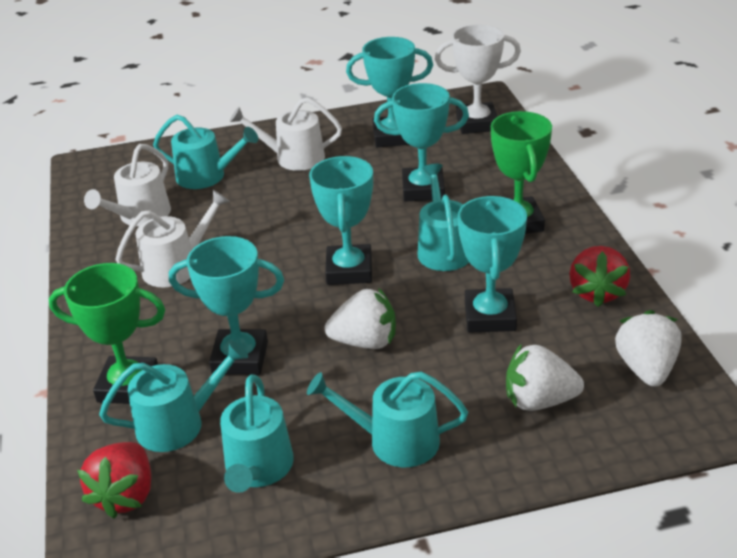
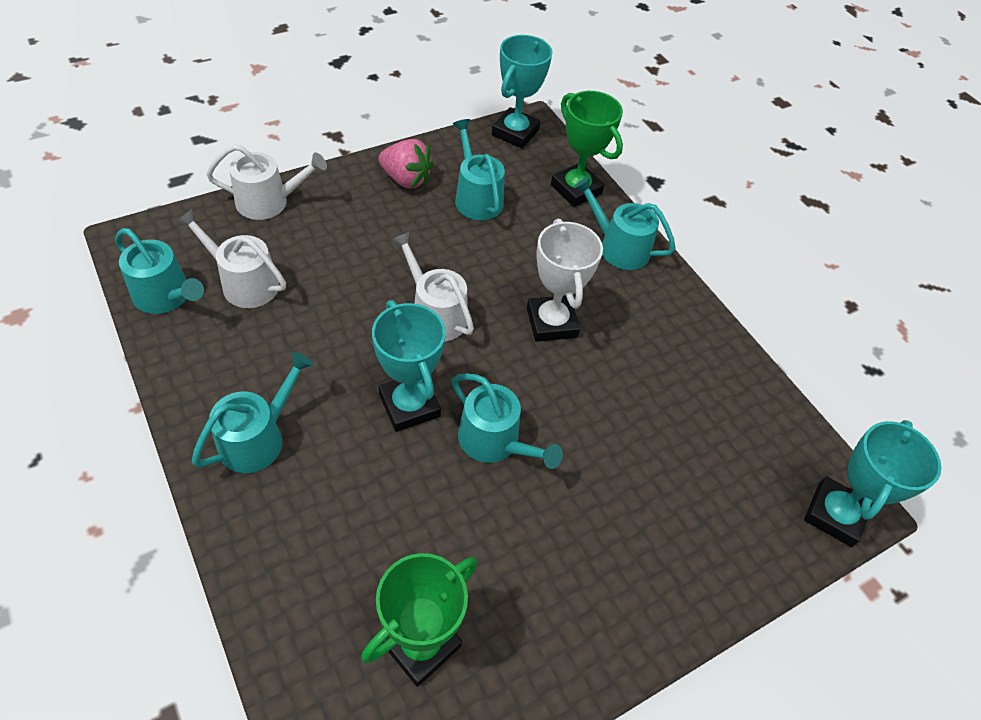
pink strawberry: none = 0 -> [378,139,434,189] = 1
red strawberry: [77,442,151,519] [569,246,630,307] = 2 -> none = 0
turquoise trophy: [169,236,284,375] [309,156,373,285] [346,37,433,147] [374,83,469,202] [458,196,527,333] = 5 -> [372,300,446,432] [492,35,553,149] [804,420,941,547] = 3
white strawberry: [325,288,396,349] [506,343,584,411] [615,310,682,387] = 3 -> none = 0

